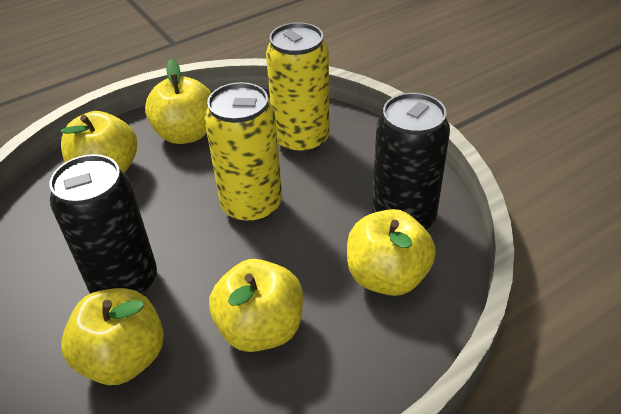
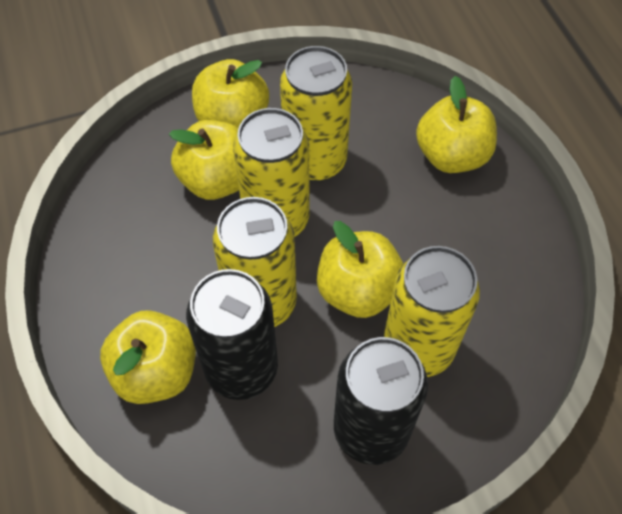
yellow can: [204,82,282,224] [266,22,330,154] = 2 -> [213,197,297,327] [233,108,309,237] [280,46,352,182] [384,246,480,377] = 4

